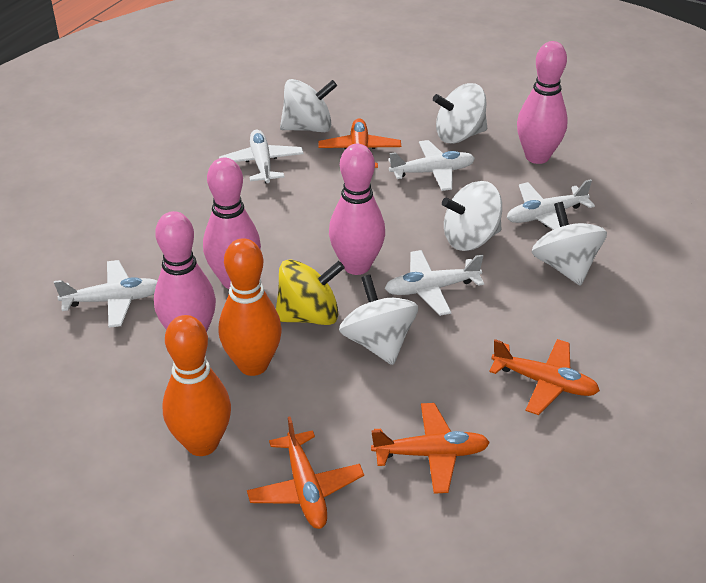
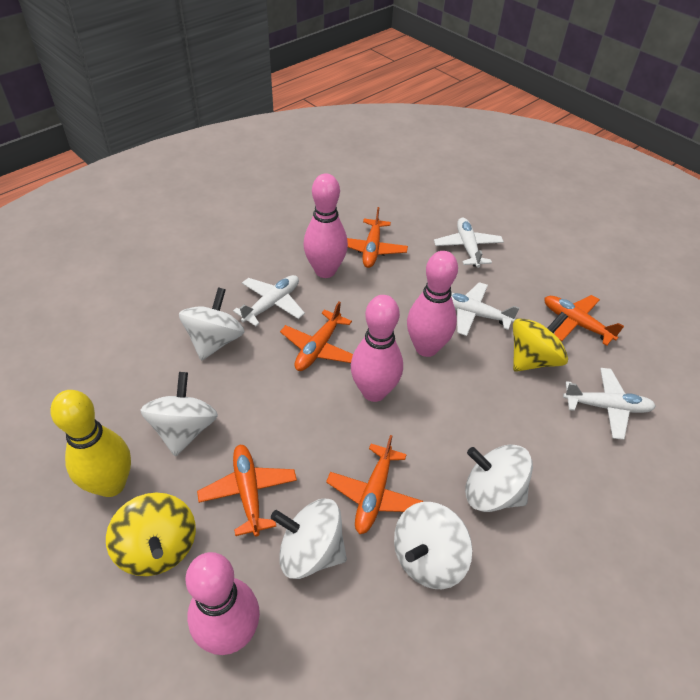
orange bowling pin: [162,315,231,456] [219,238,282,376] = 2 -> none = 0
orange plane: [247,417,364,529] [318,118,401,168] [371,403,490,494] [489,339,600,415] = 4 -> [197,445,297,536] [280,301,353,371] [326,435,423,534] [347,207,408,268] [544,295,624,346] = 5
white plane: [54,260,157,328] [219,130,304,184] [384,250,484,316] [388,140,475,191] [507,179,595,230] = 5 -> [233,275,305,326] [434,217,504,268] [451,282,520,336] [563,368,656,440] = 4
yellow bowling pin: none = 0 -> [51,390,131,497] = 1
yellow spinning top: [276,259,345,325] = 1 -> [106,492,196,576] [513,312,568,372] = 2

